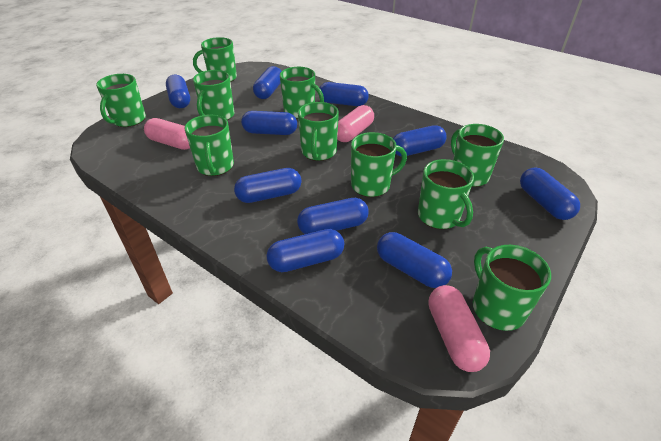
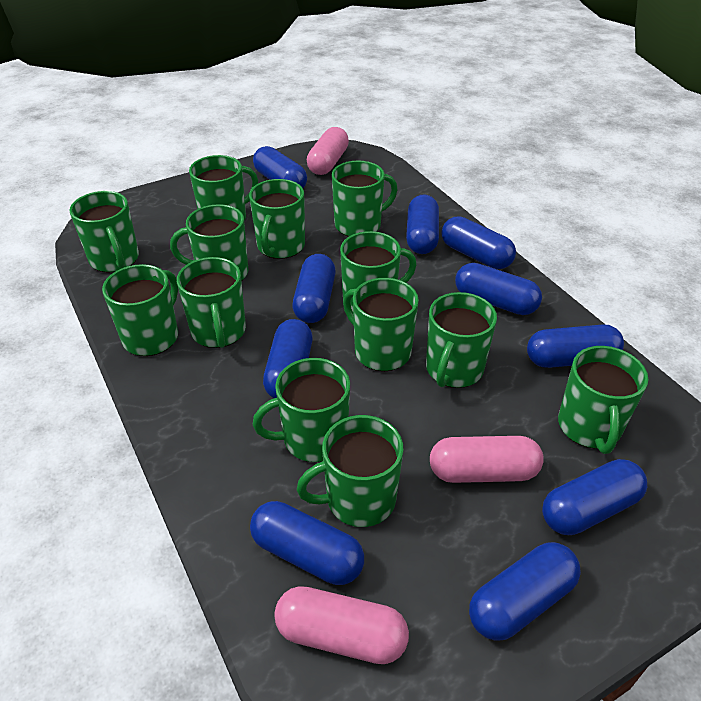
green mug: [96,74,146,127] [185,115,234,176] [193,37,237,82] [193,70,234,120] [280,67,324,119] [298,102,339,161] [351,132,407,197] [418,159,474,229] [451,124,504,187] [473,245,551,331] = 10 -> [69,191,139,273] [102,264,178,356] [170,204,249,281] [177,257,246,348] [189,155,258,221] [249,179,305,259] [253,358,350,462] [297,415,403,527] [332,161,398,237] [340,231,417,311] [343,278,419,371] [426,292,497,388] [558,346,649,454] = 13

